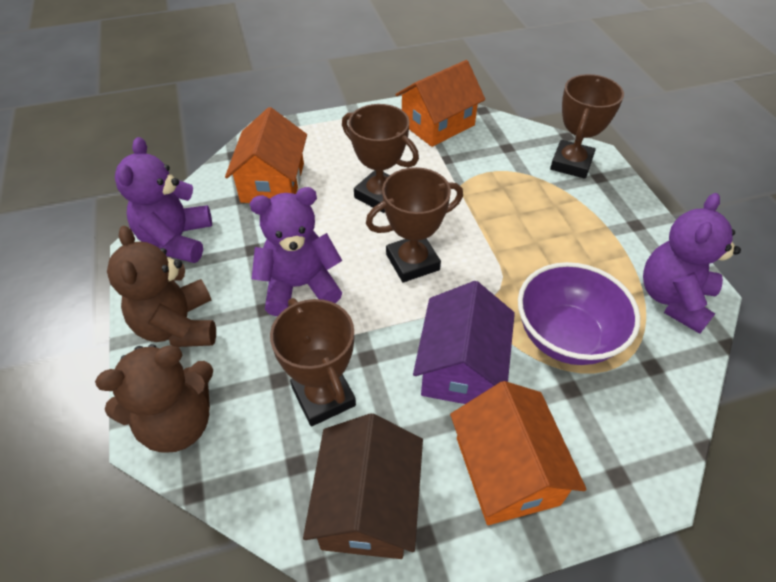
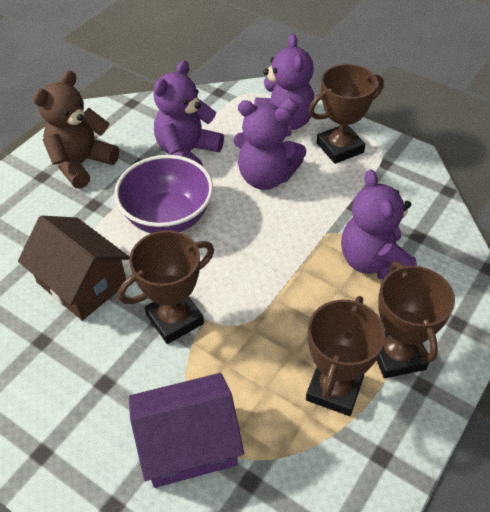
brown teddy bear: [95,344,214,453] [107,226,216,347] = 2 -> [33,71,119,189] = 1
orange house: [225,107,307,203] [395,60,485,147] [450,381,587,525] = 3 -> none = 0
purple teddy bear: [115,137,212,263] [250,187,342,316] [643,193,741,334] = 3 -> [153,60,224,166] [234,100,306,190] [254,34,314,137] [341,169,417,279] = 4

